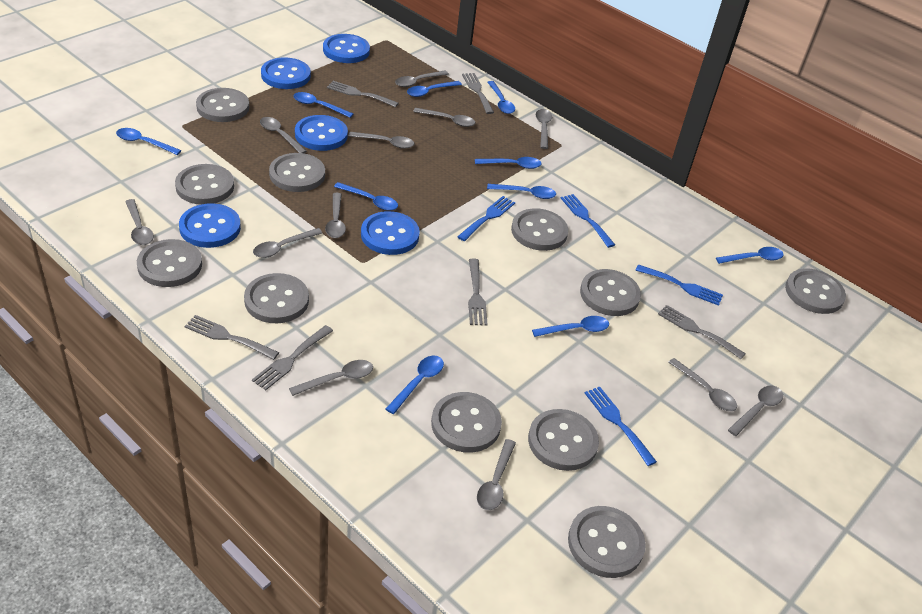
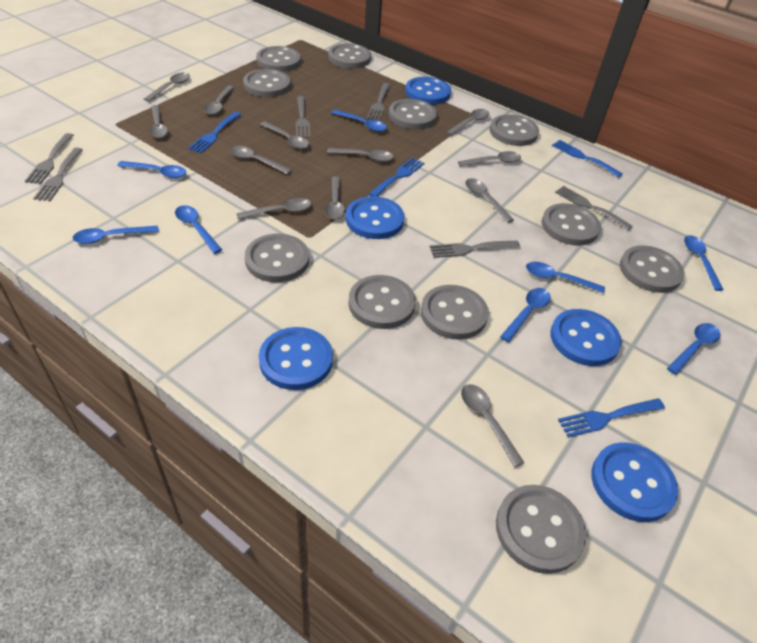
blue spoon: [116,128,181,155] [294,92,353,118] [334,182,398,211] [386,356,444,414] [407,81,462,97] [475,157,542,169] [487,81,515,114] [487,184,556,199] [532,316,609,337] [716,247,784,264] = 10 -> [73,226,159,244] [117,161,186,178] [175,205,222,254] [331,110,387,132] [500,288,551,342] [526,262,605,293] [667,323,720,375] [684,235,724,291] = 8

